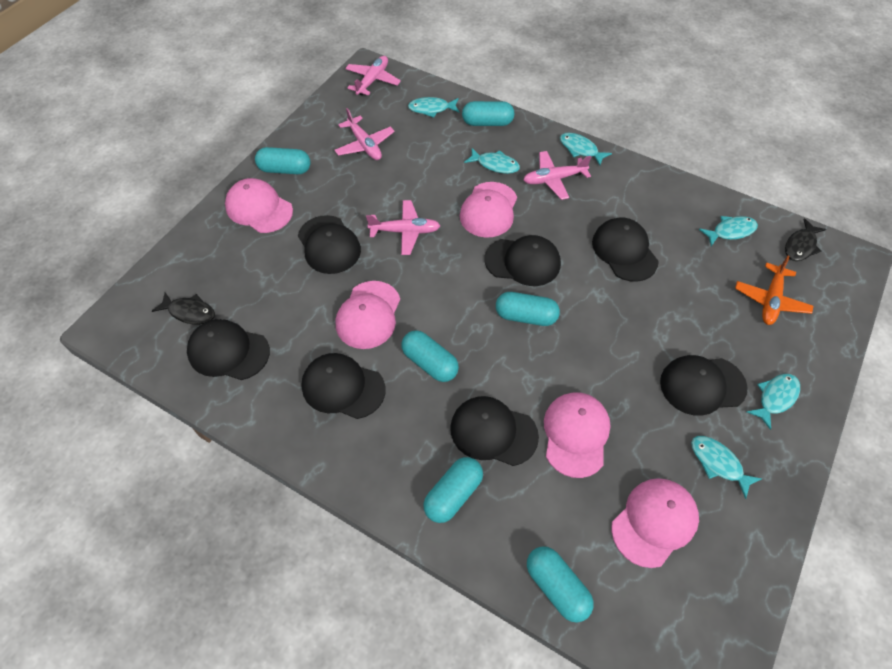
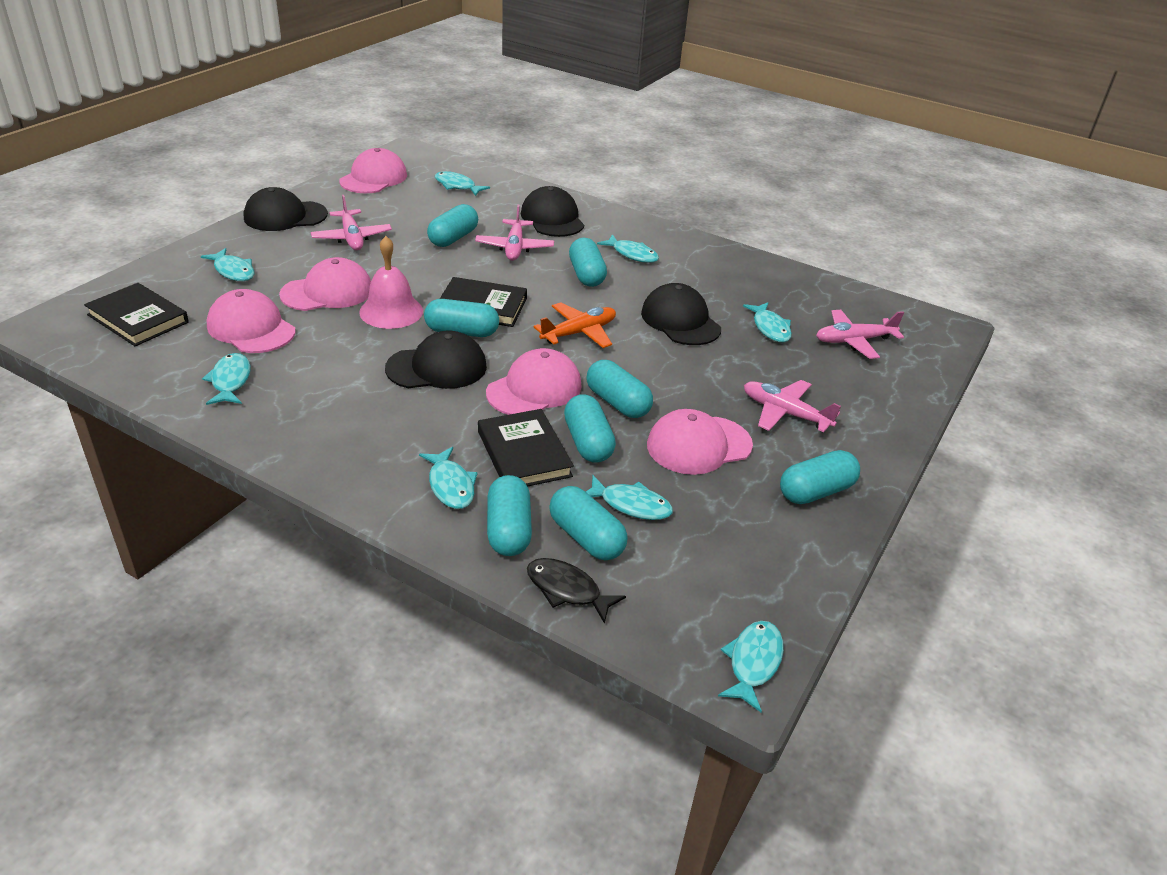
black book: none = 0 -> [84,283,189,346] [440,277,527,327] [478,409,574,486] = 3
black cap: [187,319,270,380] [298,215,361,274] [301,353,385,419] [450,396,539,466] [485,235,561,286] [592,218,659,282] [660,355,748,416] = 7 -> [244,187,328,231] [385,331,487,389] [521,186,584,237] [641,283,721,345] = 4
black fish: [152,292,215,325] [785,218,826,261] = 2 -> [527,558,626,624] = 1
pink bell: none = 0 -> [359,236,423,329] = 1
turquoise capsule: [255,147,310,174] [402,330,459,382] [423,457,483,523] [462,101,514,126] [496,292,560,326] [527,546,594,623] = 6 -> [424,299,499,337] [427,204,478,247] [487,475,532,556] [549,486,627,560] [564,394,616,463] [569,238,607,287] [586,360,653,418] [780,450,860,504] = 8
turquoise fish: [408,97,460,118] [464,148,520,174] [560,133,612,165] [691,436,762,499] [699,216,758,246] [747,374,800,430] = 6 -> [201,248,254,281] [202,353,251,405] [419,447,478,509] [435,171,490,196] [586,475,673,520] [597,234,659,263] [718,621,784,712] [743,302,792,342] = 8

